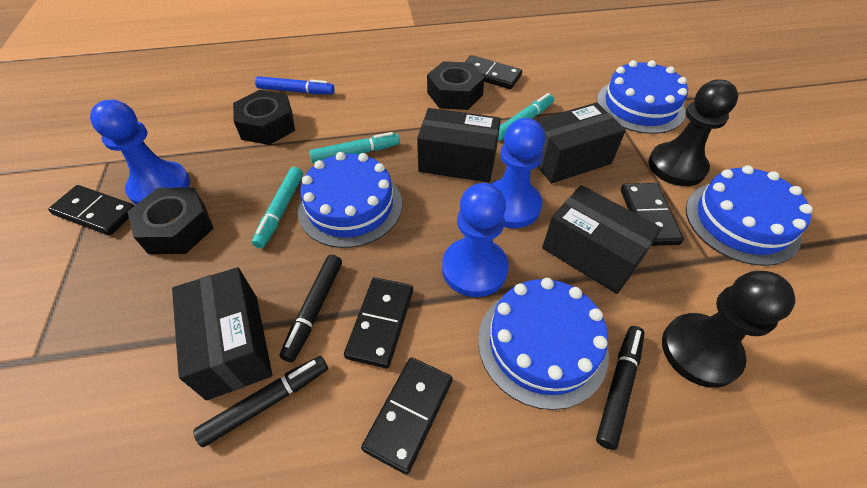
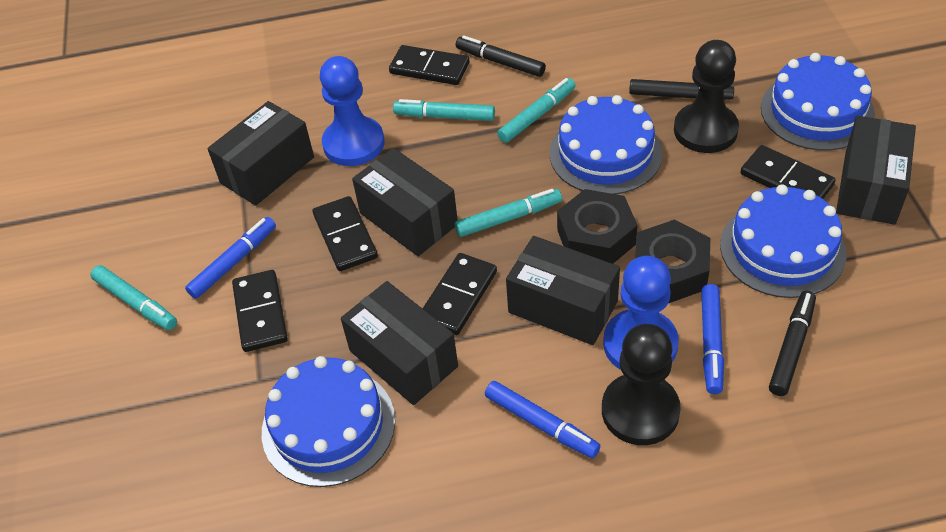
black box: [172,267,272,400] [417,108,501,183] [535,102,626,184] [542,185,662,294] = 4 -> [207,101,314,206] [341,281,458,405] [352,148,458,256] [506,236,620,345] [836,116,916,225] = 5
black nut: [127,187,214,254] [233,90,295,145] [427,61,485,110] = 3 -> [557,189,638,264] [635,219,710,303] = 2
blue marker: [255,76,334,94] = 1 -> [185,217,276,299] [485,381,600,458] [701,284,724,394] = 3
blue pawn: [90,100,190,205] [442,183,509,297] [491,118,545,228] = 3 -> [320,56,385,166] [603,256,679,370] = 2
turquoise marker: [252,167,303,248] [309,132,400,163] [498,93,554,141] = 3 -> [90,265,177,330] [393,99,495,121] [455,189,562,237] [497,78,576,143] = 4

